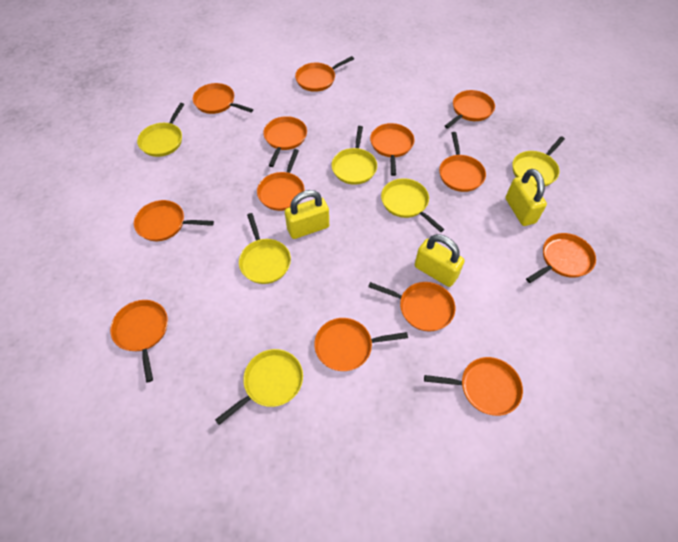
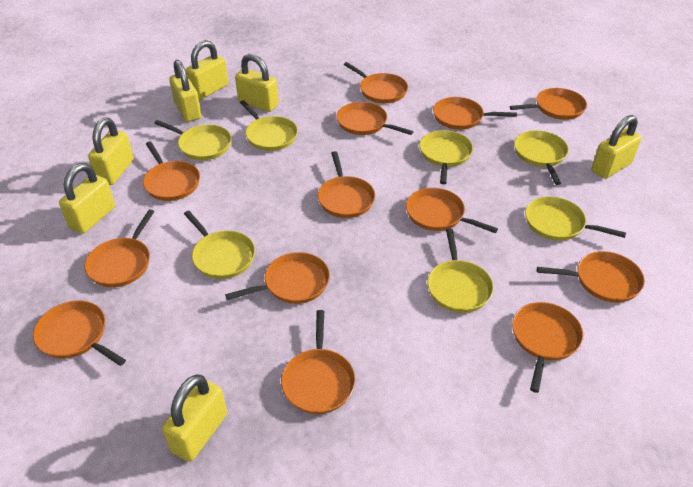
yellow padlock: [285,190,329,239] [414,234,465,287] [505,169,547,226] = 3 -> [59,163,115,234] [88,118,134,185] [162,374,227,462] [169,60,202,122] [186,40,228,100] [235,54,279,112] [591,115,642,179] = 7
yellow pan: [137,103,184,157] [215,349,303,425] [239,213,291,284] [331,126,377,185] [381,178,444,232] [512,136,565,187] = 6 -> [154,120,231,160] [184,211,255,279] [240,100,298,151] [419,130,473,184] [427,228,494,313] [514,130,569,185] [525,196,626,241] = 7

